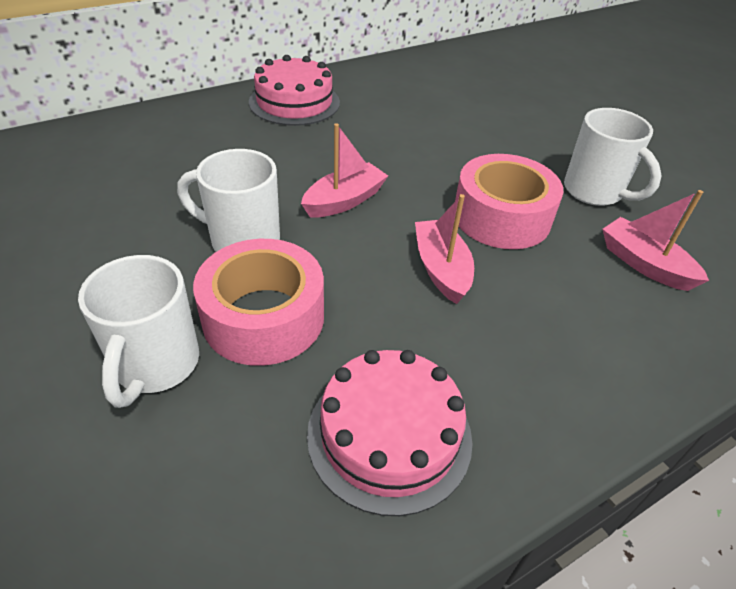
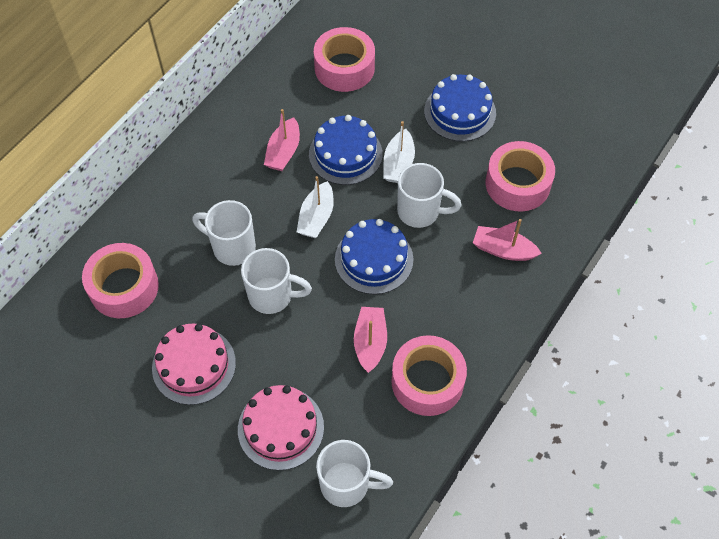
blue cake: none = 0 -> [309,115,383,185] [335,219,413,294] [424,74,496,141] = 3
pink tape: [193,239,324,366] [455,154,564,249] = 2 -> [82,243,159,318] [314,27,375,92] [391,335,467,416] [486,141,555,212] = 4
white boat: none = 0 -> [297,176,334,238] [383,121,415,183] = 2
white mug: [78,255,199,408] [177,149,280,252] [564,108,662,206] = 3 -> [192,200,256,266] [241,248,312,314] [316,440,393,507] [397,163,462,228] = 4

